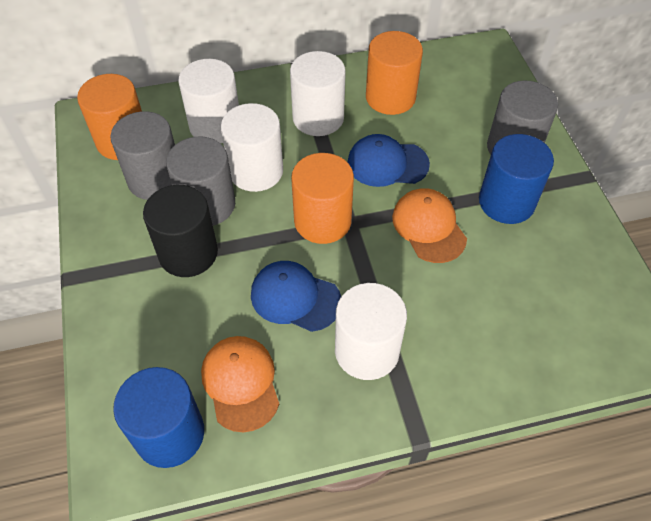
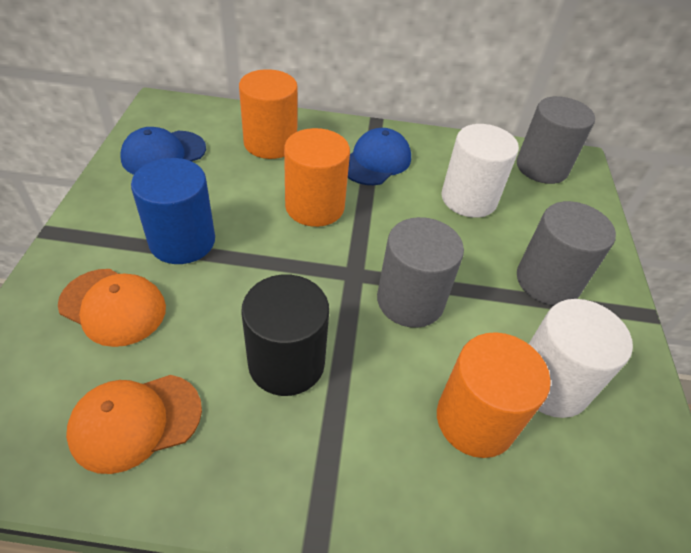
blue cylinder: [113,367,204,468] [479,134,554,224] = 2 -> [131,158,215,264] = 1
white cylinder: [178,59,239,143] [221,103,283,192] [290,51,346,136] [335,283,407,380] = 4 -> [442,124,519,218] [529,299,633,418] = 2

